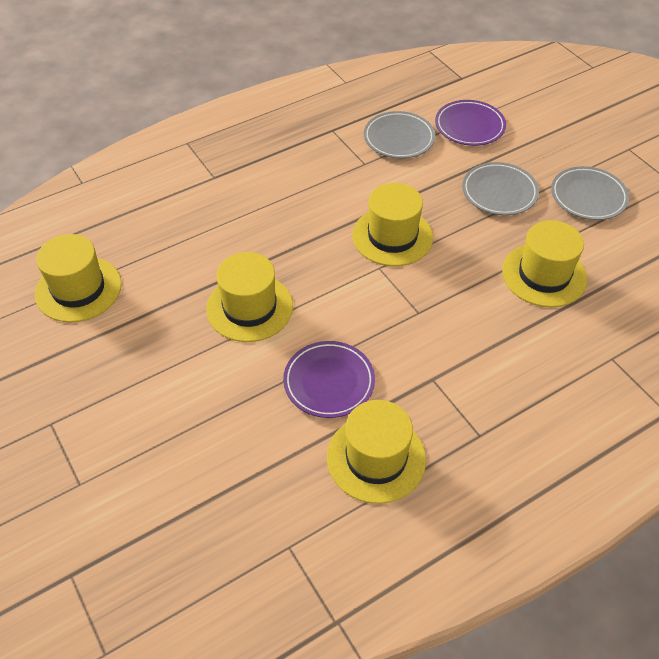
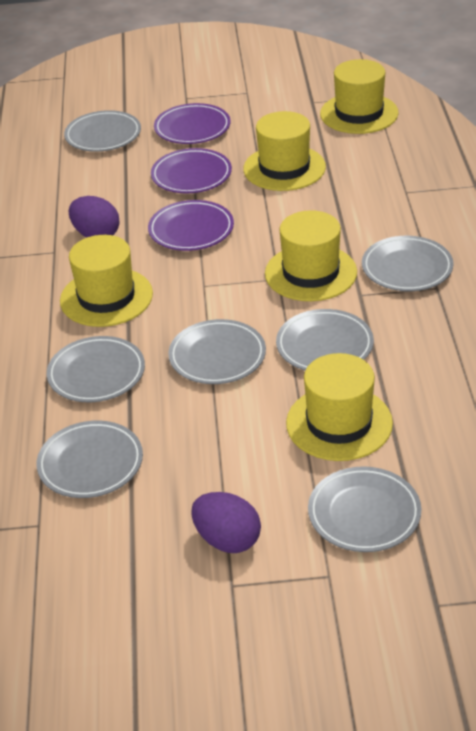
grey plate: [364,111,435,158] [462,162,539,215] [551,166,629,220] = 3 -> [36,420,143,498] [47,336,145,402] [64,110,141,152] [168,319,266,384] [276,309,374,371] [308,467,421,552] [362,236,454,291] = 7
purple egg: none = 0 -> [69,196,119,237] [191,492,261,553] = 2
purple plate: [283,341,375,418] [435,100,506,146] = 2 -> [148,200,234,251] [151,148,232,193] [154,103,231,144] = 3

